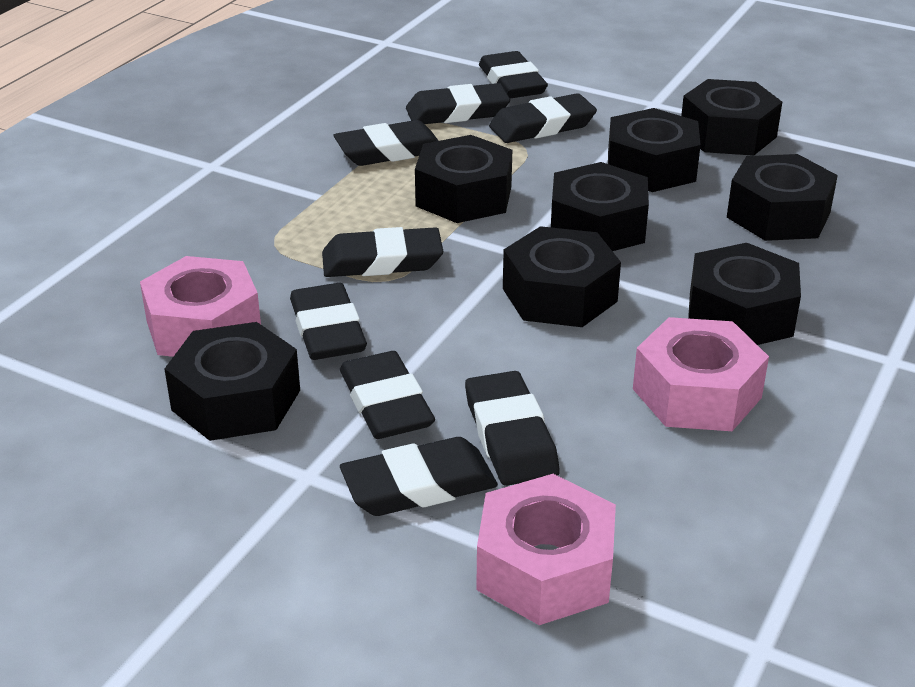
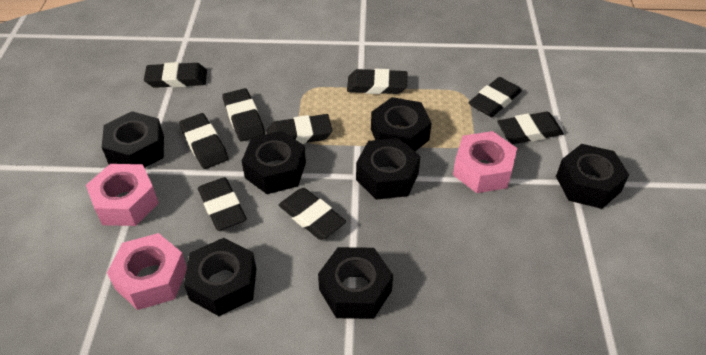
black nut: [164,322,300,441] [415,135,512,223] [503,226,621,327] [551,162,649,251] [608,108,701,192] [681,79,782,156] [688,243,801,345] [727,154,838,241] = 8 -> [102,111,164,168] [184,238,256,316] [242,131,306,194] [318,247,393,319] [356,138,421,200] [371,97,432,151] [556,144,629,209] = 7

